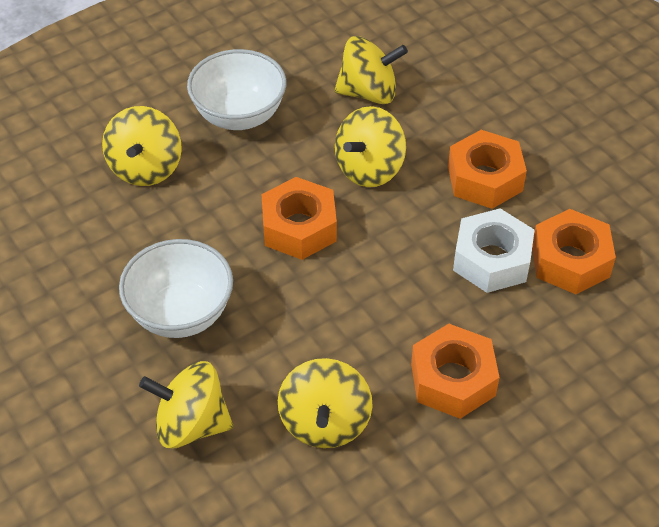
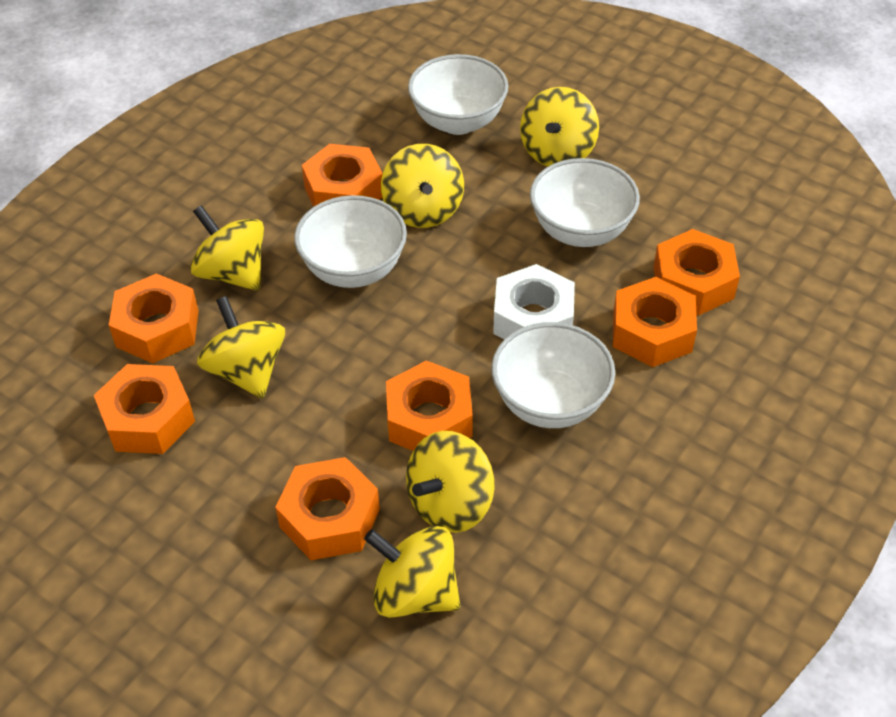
orange nut: [261,177,337,260] [411,324,500,419] [448,130,527,209] [532,209,616,294] = 4 -> [94,364,195,454] [109,273,199,363] [275,457,380,560] [302,144,383,207] [386,360,473,451] [613,277,697,367] [653,229,740,315] = 7
white bowl: [119,239,233,338] [187,49,286,130] = 2 -> [294,195,407,288] [408,54,508,135] [491,322,615,428] [530,158,640,247] = 4
yellow spinning top: [102,106,182,186] [139,361,233,448] [278,358,372,448] [334,36,408,104] [335,106,406,187] = 5 -> [190,205,264,291] [197,296,285,399] [364,526,460,618] [381,144,464,228] [406,431,495,533] [520,87,599,167] = 6

